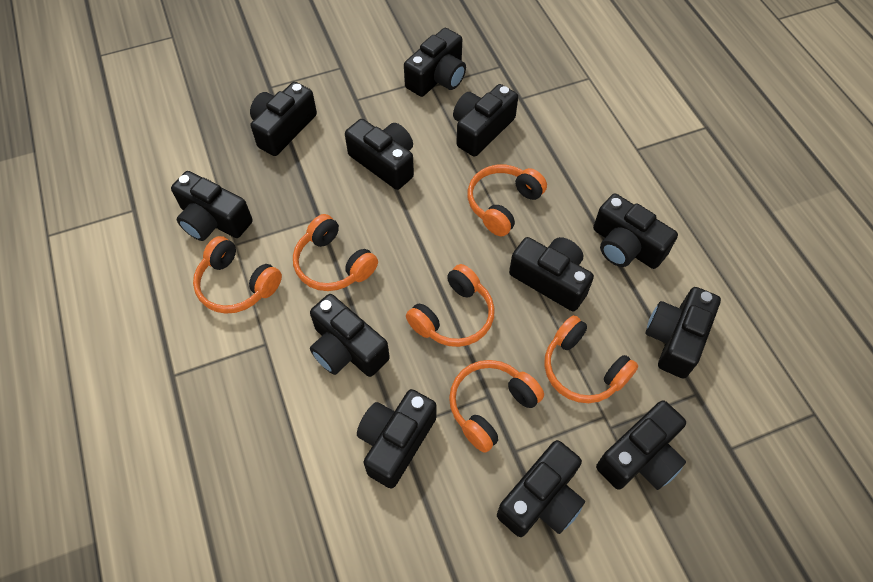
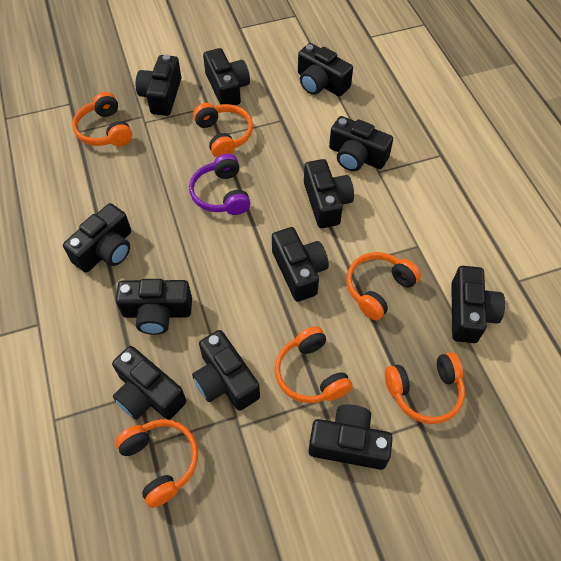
purple headphones: none = 0 -> [189,154,250,215] = 1

